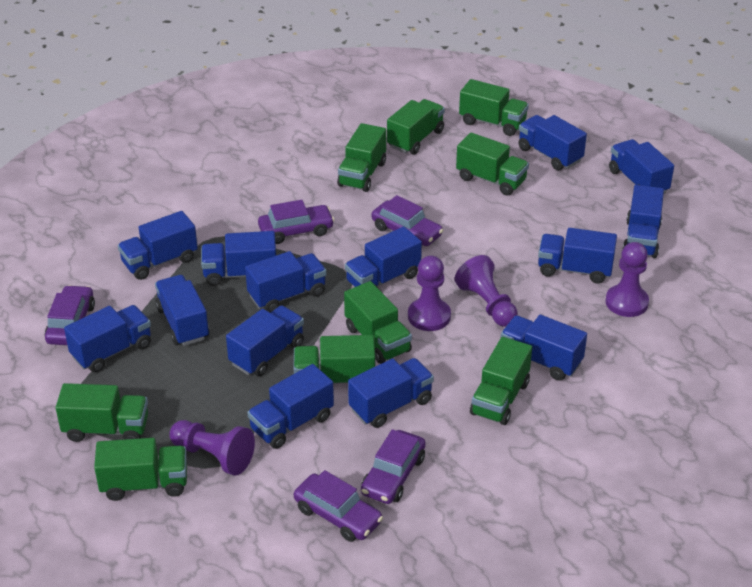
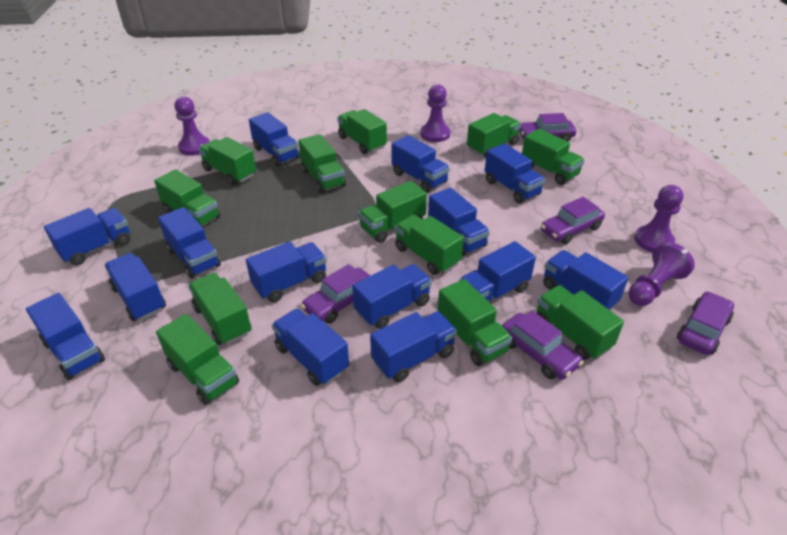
green truck: [56,383,148,442] [94,438,187,501] [294,335,375,383] [337,123,386,192] [344,281,412,364] [387,99,445,155] [456,133,529,196] [459,79,529,136] [470,337,532,425] = 9 -> [154,169,220,226] [156,314,239,405] [188,273,252,345] [198,137,256,185] [298,134,346,193] [337,109,387,154] [358,181,427,243] [395,215,464,275] [438,279,512,366] [467,113,521,157] [522,129,585,185] [537,285,624,360] = 12

